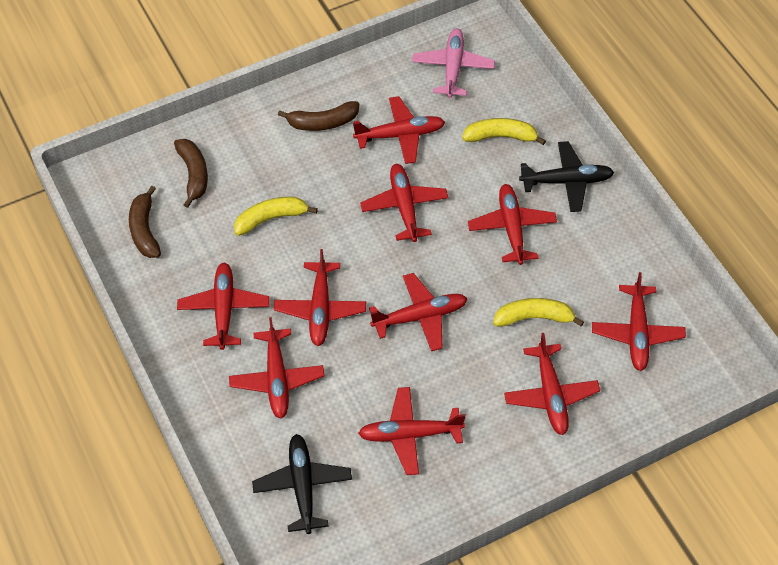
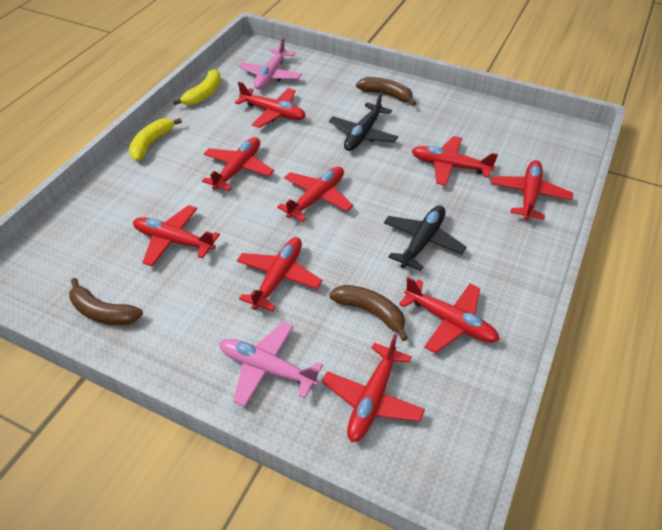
pink plane: [412,28,495,98] = 1 -> [219,322,323,407] [239,37,302,89] = 2
red plane: [177,263,270,350] [229,317,325,419] [274,249,366,346] [353,96,445,164] [358,387,466,475] [360,164,449,242] [369,273,468,351] [468,184,557,265] [504,333,600,435] [592,272,686,371] = 10 -> [133,205,220,266] [202,137,274,191] [235,82,306,128] [237,237,322,312] [277,167,353,222] [322,334,425,442] [399,277,499,353] [411,136,498,186] [491,160,573,220] = 9
yellow banana: [234,197,318,236] [462,118,546,145] [493,298,584,327] = 3 -> [129,118,182,161] [173,69,221,105] = 2

